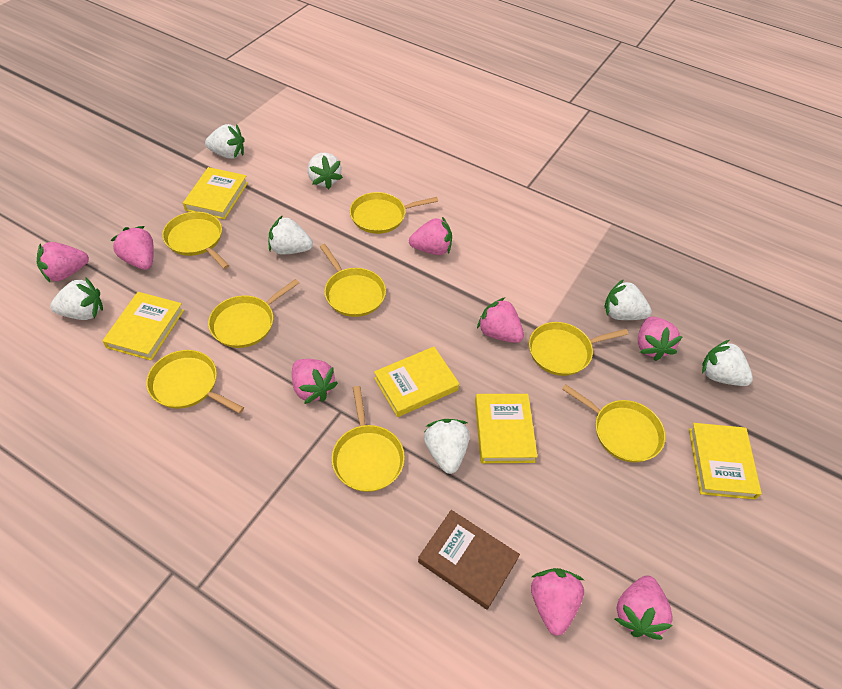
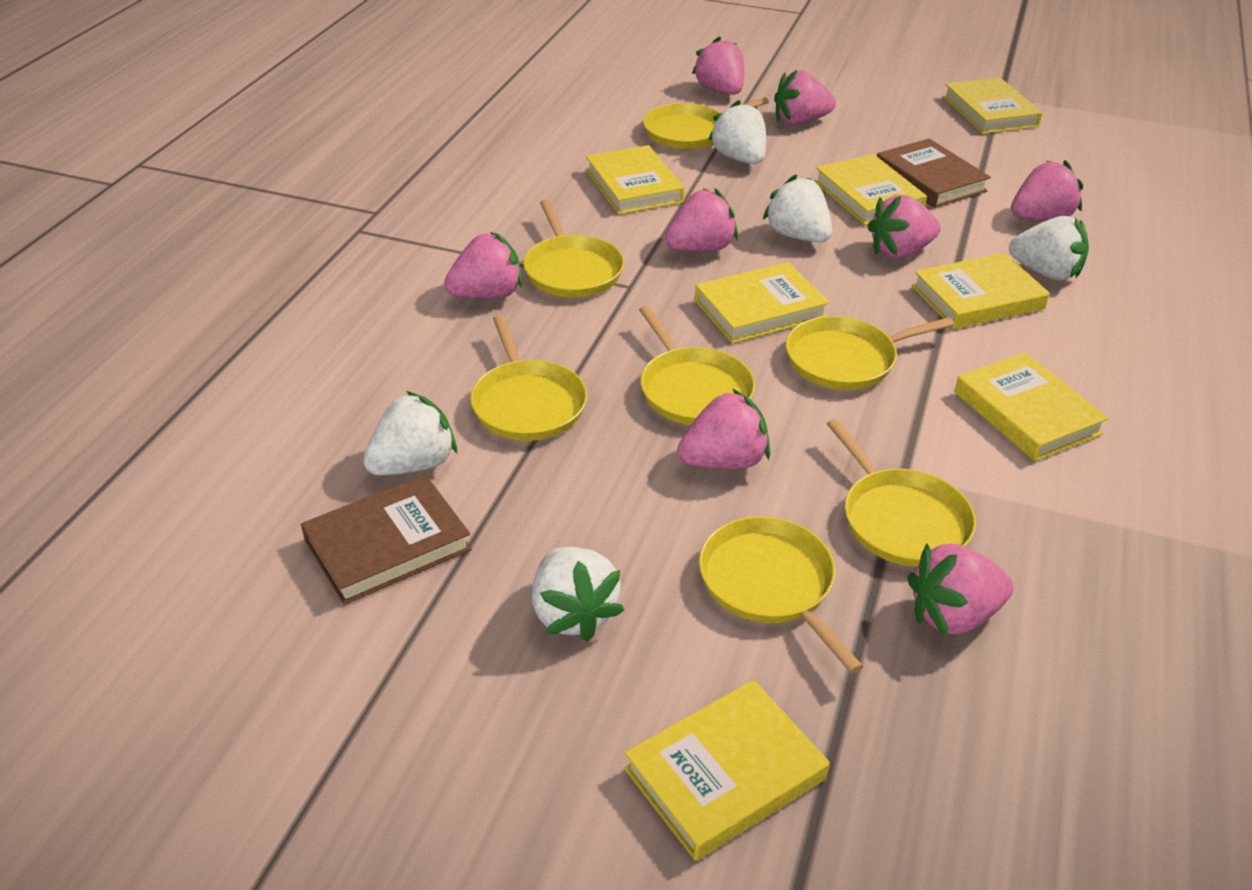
brown book: [418,510,520,610] = 1 -> [301,475,472,605] [877,139,991,208] = 2
white strawberry: [50,278,103,320] [205,124,245,159] [268,215,313,255] [308,153,343,189] [424,419,470,474] [604,279,652,320] [702,340,753,386] = 7 -> [363,391,457,475] [532,547,624,642] [708,100,766,164] [763,174,832,242] [1009,216,1089,280] = 5
yellow book: [102,292,184,361] [183,167,248,220] [374,347,459,417] [475,394,538,463] [689,423,762,499] = 5 -> [586,145,685,214] [624,680,830,861] [695,262,829,343] [814,154,927,225] [912,253,1050,329] [943,77,1042,134] [954,352,1109,461] = 7
yellow pan: [146,350,244,413] [162,212,229,269] [208,279,299,348] [320,244,386,317] [332,386,405,492] [350,192,438,234] [529,322,629,376] [562,384,665,463] = 8 -> [470,315,587,441] [523,199,624,298] [639,306,755,425] [643,98,769,149] [699,516,864,674] [786,316,954,390] [826,419,976,567] = 7

